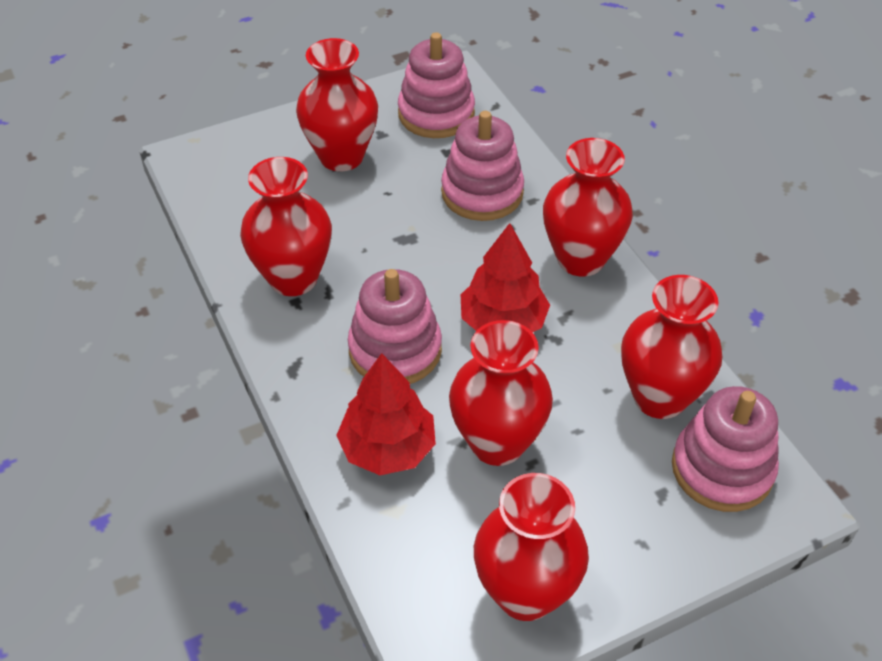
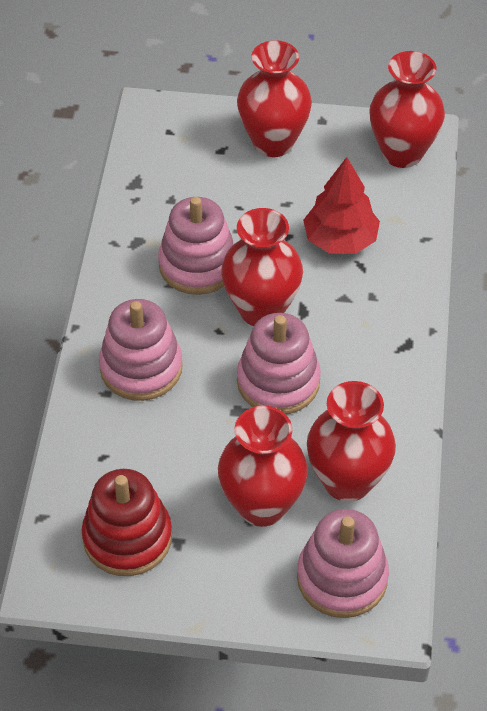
red stacking toy: none = 0 -> [82,469,172,576] = 1
red tree: [336,353,436,475] [461,223,550,332] = 2 -> [303,157,380,254] = 1
red vase: [240,157,332,296] [296,38,378,171] [449,320,553,466] [474,473,589,621] [543,138,633,277] [621,275,722,419] = 6 -> [218,406,308,527] [221,208,303,326] [237,40,312,157] [307,381,396,502] [369,51,445,168] = 5

